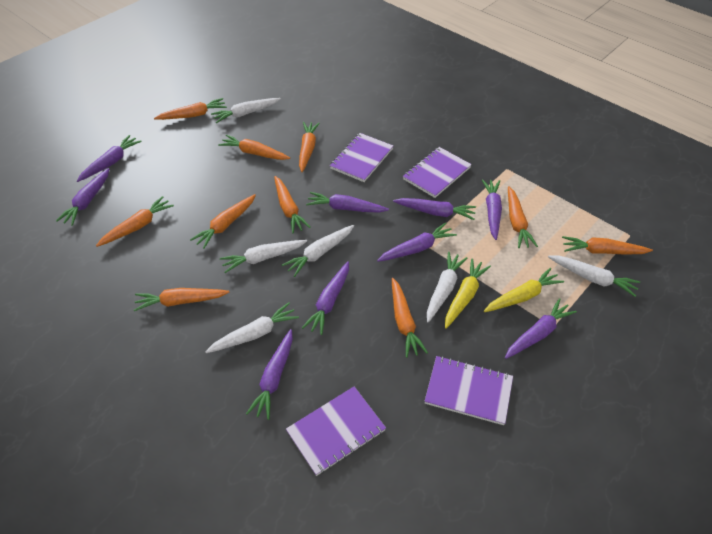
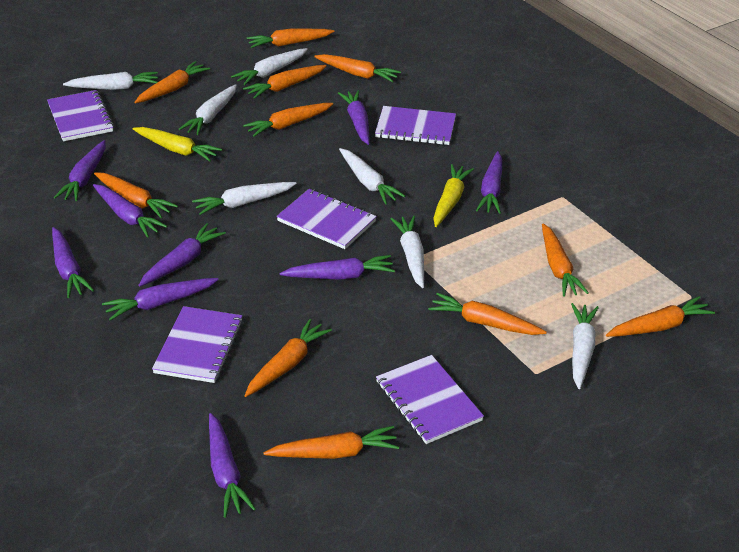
orange carrot: [96,196,174,247] [134,288,229,311] [154,98,227,120] [190,194,256,249] [218,135,290,160] [274,176,311,233] [299,122,320,172] [392,278,428,358] [508,186,538,248] [562,236,653,255] = 10 -> [94,172,178,218] [134,61,210,104] [243,65,327,99] [243,103,333,137] [244,319,332,397] [247,29,335,48] [263,426,399,459] [314,54,401,82] [428,293,547,335] [542,223,589,297] [606,296,715,337] = 11
purple notebook: [286,387,386,476] [330,133,393,182] [403,147,472,198] [425,356,513,425] = 4 -> [47,90,114,142] [152,306,243,383] [276,189,377,249] [375,106,456,145] [376,355,484,444] = 5
white carrot: [205,303,299,353] [211,98,281,123] [220,240,307,273] [282,225,354,277] [427,251,468,323] [548,255,640,297] = 6 -> [63,72,158,90] [179,84,237,135] [192,182,296,215] [231,48,308,85] [339,148,405,205] [390,216,424,288] [571,303,599,389] = 7

